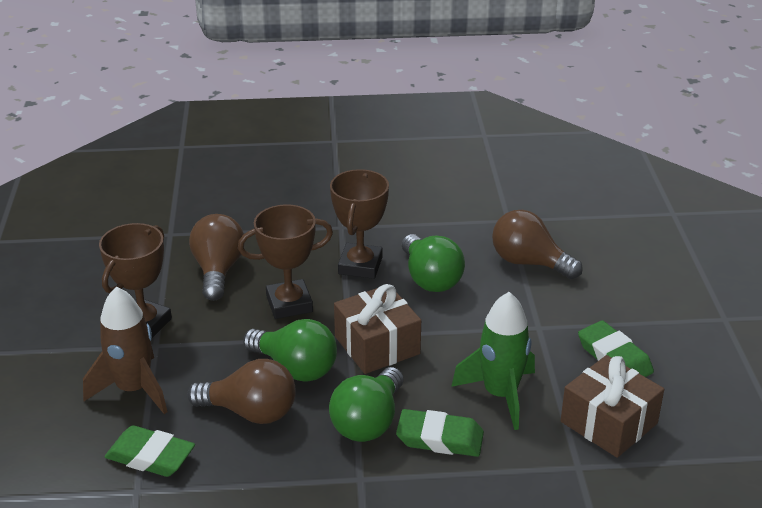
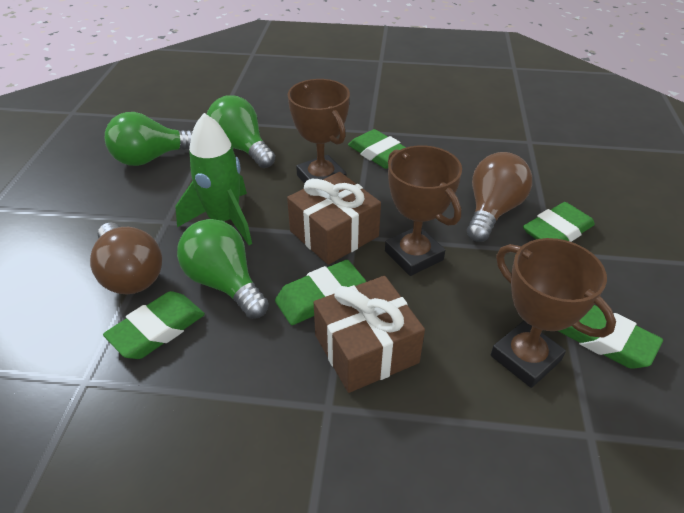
brown light bulb: [187,359,296,424] [189,214,245,301] [492,210,583,279] = 3 -> [90,222,162,294] [467,152,532,242] = 2
brown rocket: [83,287,167,414] = 1 -> none = 0
green eraser: [105,425,195,477] [396,409,484,457] [578,320,654,377] = 3 -> [103,291,205,359] [275,260,366,325] [348,129,406,169] [523,202,595,242] [558,305,663,369] = 5

